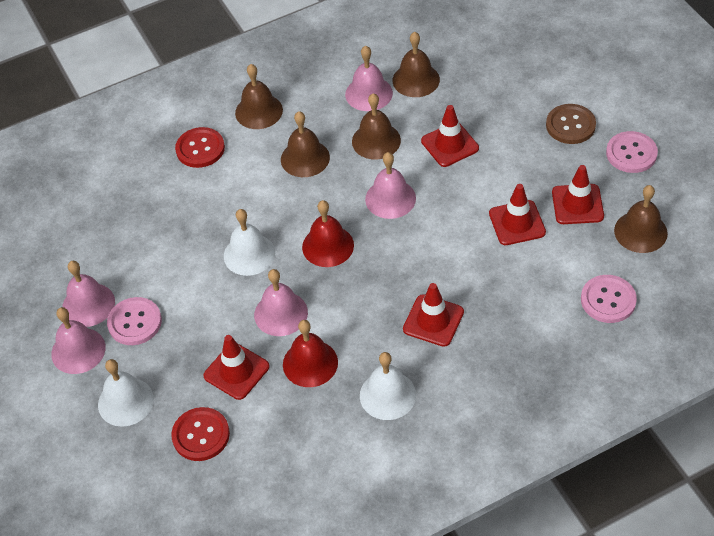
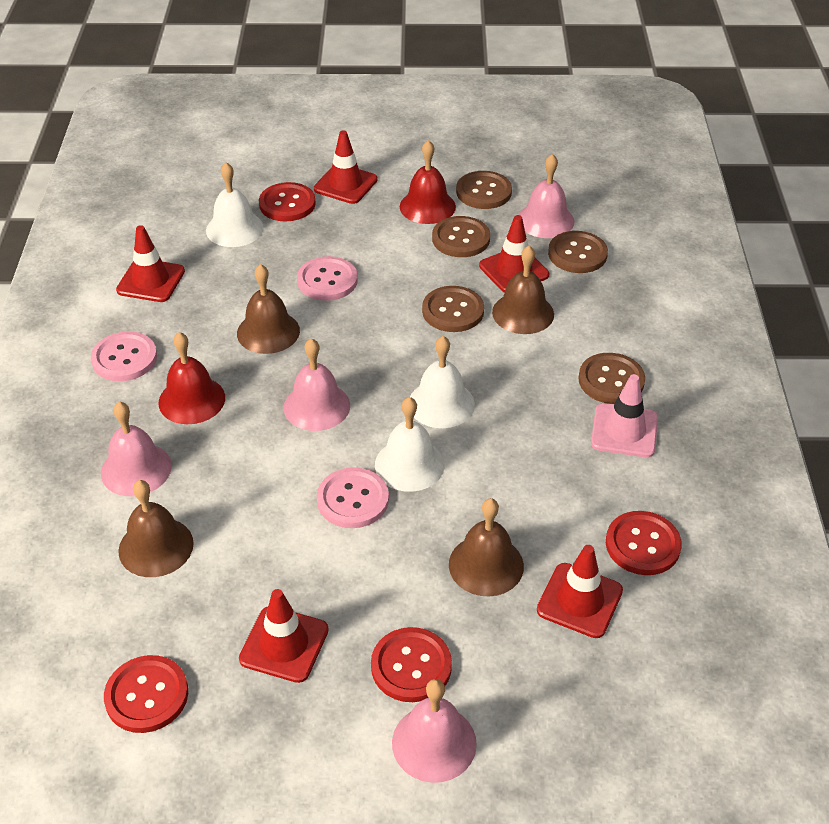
brown bell: [235,64,283,129] [281,111,330,177] [352,93,401,160] [393,32,440,97] [614,185,668,253] = 5 -> [118,480,194,577] [237,264,300,354] [449,498,524,596] [492,246,554,334] = 4
brown button: [546,104,596,144] = 1 -> [422,286,484,332] [432,216,490,257] [456,171,512,209] [548,231,608,273] [578,353,645,404] = 5
pink bell: [51,307,106,374] [62,261,115,327] [254,269,308,336] [345,46,393,111] [365,152,416,219] = 5 -> [101,402,172,496] [283,338,350,431] [392,679,477,783] [519,154,574,238] = 4
pink traffic cone: none = 0 -> [591,374,658,458] = 1
red button: [171,407,230,461] [175,127,225,168] = 2 -> [104,655,188,733] [259,182,316,222] [371,627,452,702] [606,511,682,575] = 4

